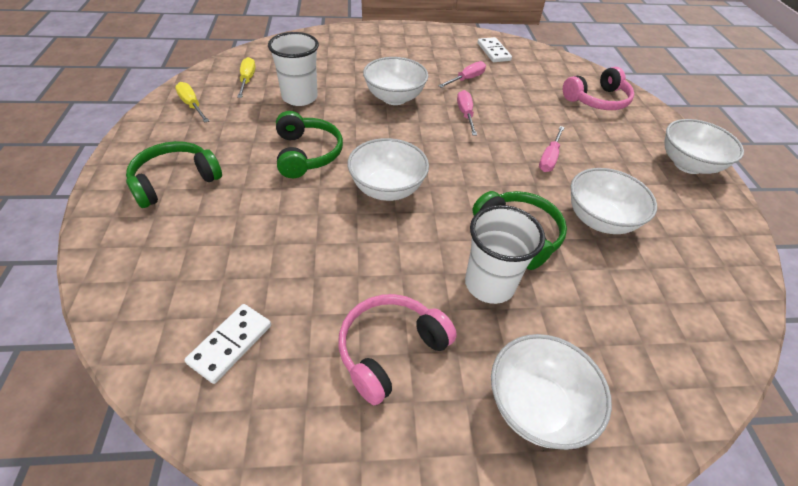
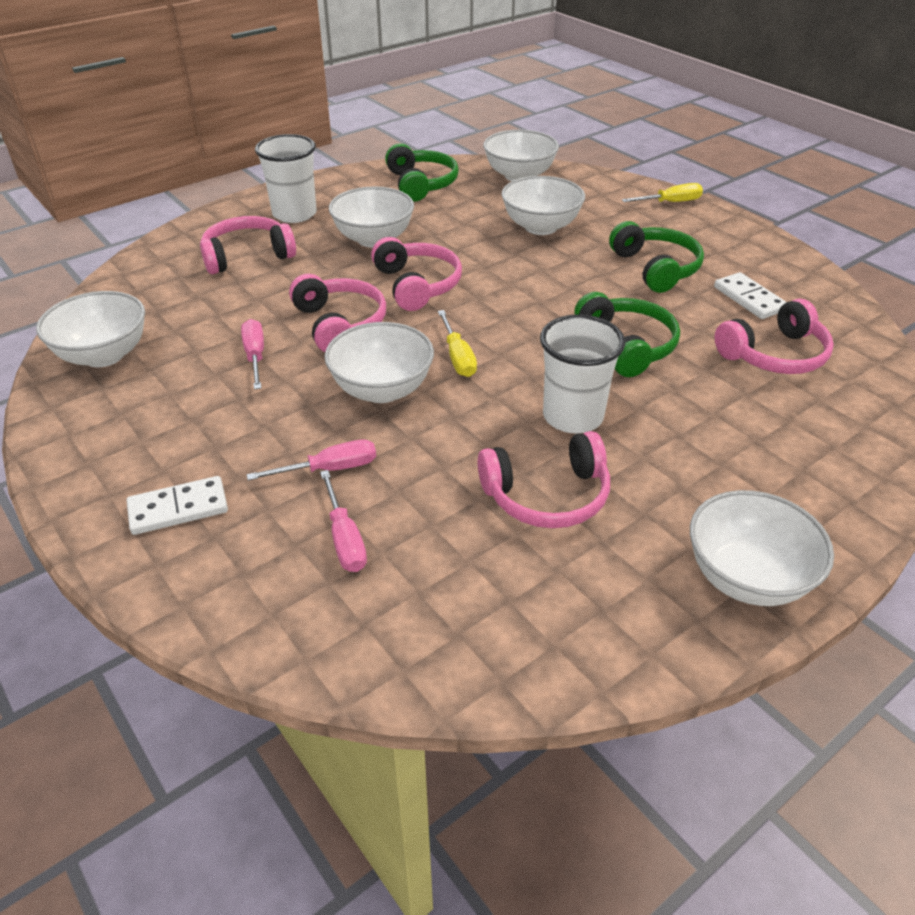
pink headphones: [338,294,457,405] [563,67,634,110] = 2 -> [200,216,296,274] [289,274,386,352] [371,237,462,311] [478,431,610,528] [715,298,834,374] = 5
white bowl: [347,138,429,201] [363,57,428,105] [491,334,612,450] [571,168,657,234] [664,119,744,174] = 5 -> [36,291,145,367] [324,322,434,403] [329,186,414,248] [483,130,559,181] [502,176,585,235] [690,490,834,606] = 6

